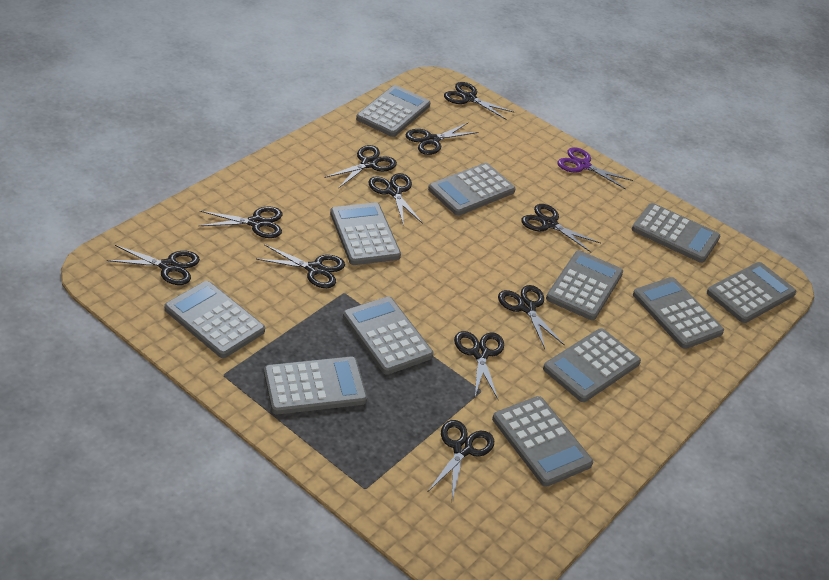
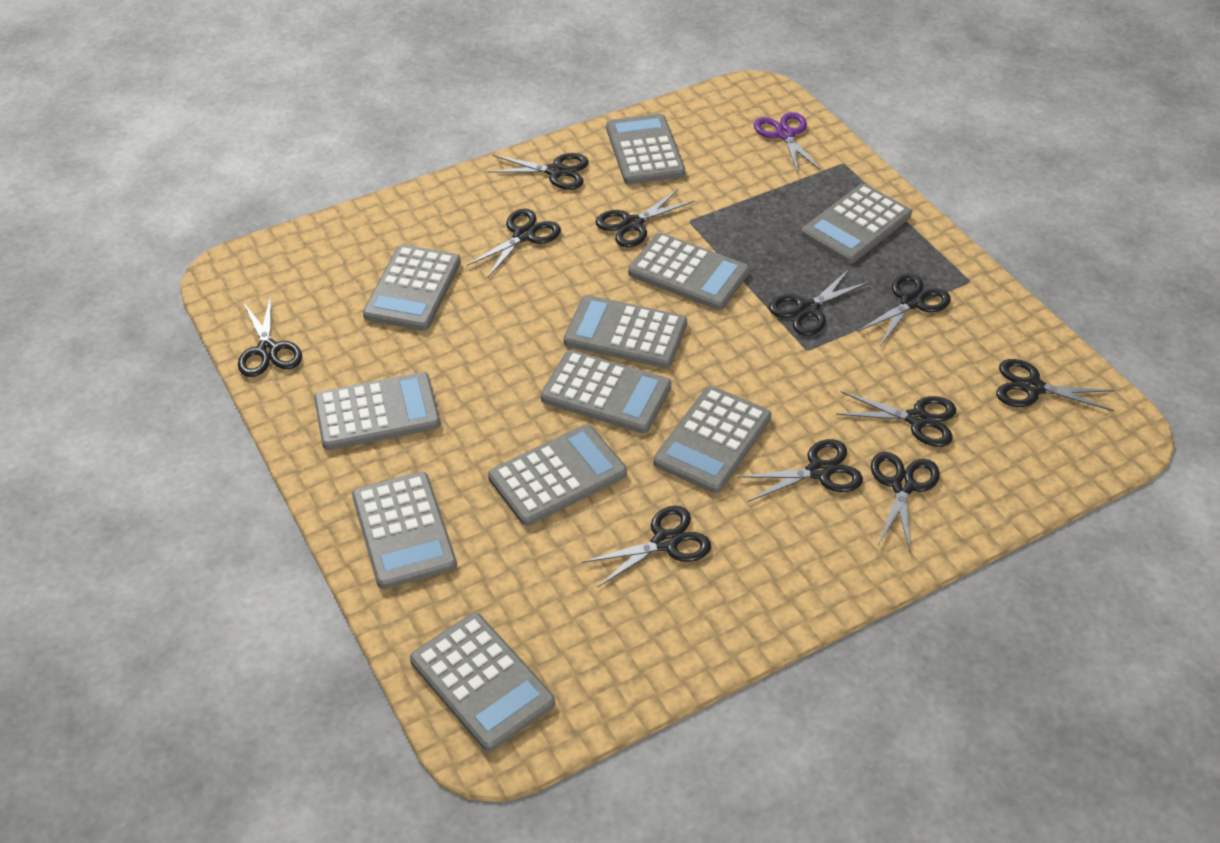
grey calculator: [165,281,265,358] [264,357,367,414] [330,203,401,265] [343,297,434,375] [356,85,431,137] [428,163,516,216] [492,396,593,487] [543,328,641,402] [546,251,623,320] [632,203,720,263] [633,277,724,349] [707,262,796,323] = 12 -> [314,372,440,450] [352,472,457,589] [363,245,461,331] [410,613,555,752] [488,424,627,526] [541,350,671,433] [564,295,687,368] [606,114,685,184] [628,233,750,310] [653,386,771,493] [801,184,912,264] = 11

